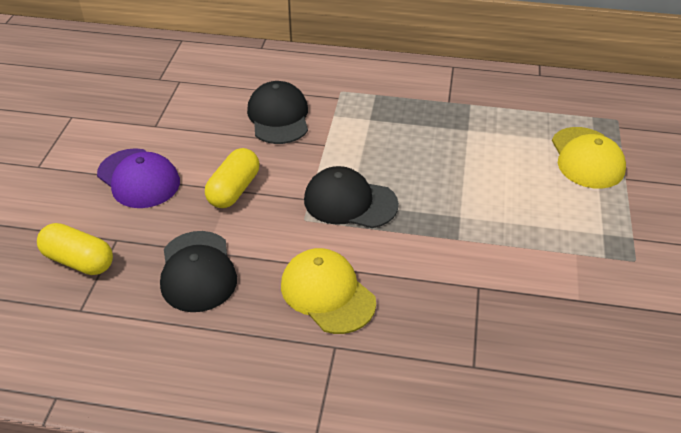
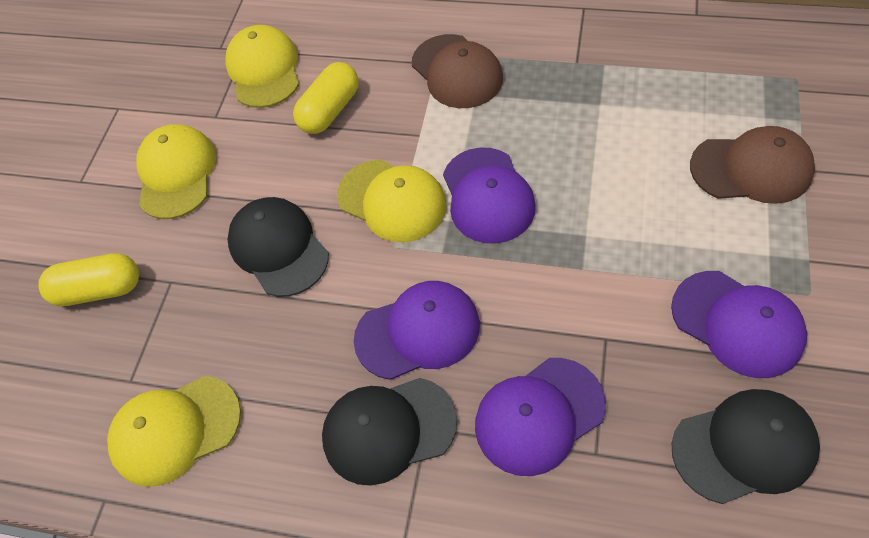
brown cap: none = 0 -> [412,34,503,108] [690,126,815,204] = 2
purple cap: [97,148,180,208] = 1 -> [354,281,480,380] [443,147,536,244] [475,358,606,476] [671,271,807,378] = 4
yellow cap: [281,248,376,334] [552,127,626,189] = 2 -> [107,376,241,487] [136,124,216,219] [225,25,299,108] [337,160,447,242] = 4

